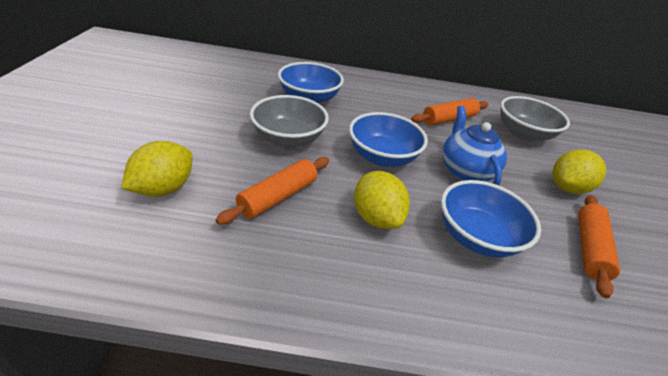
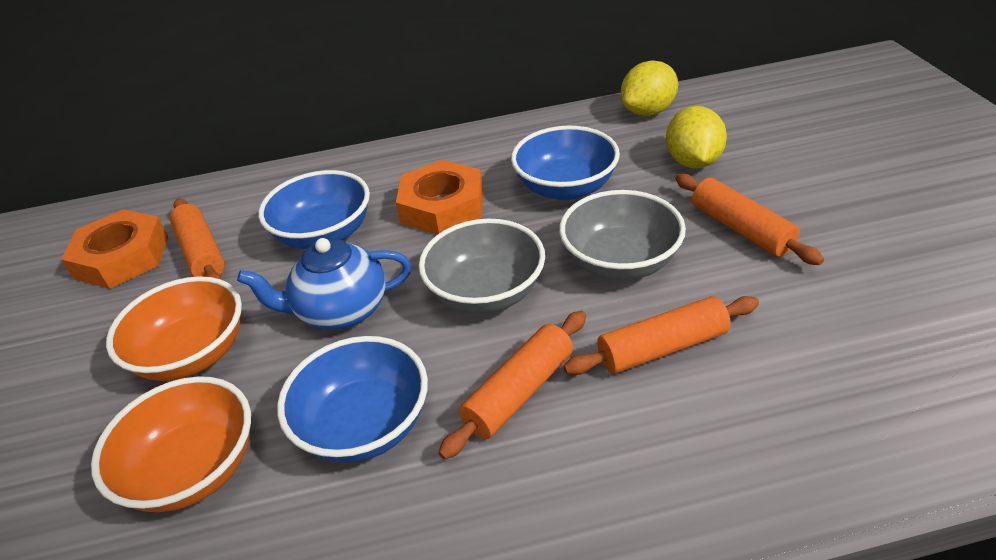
orange bowl: none = 0 -> [91,376,251,512] [106,276,242,381] = 2
orange nut: none = 0 -> [61,209,168,289] [396,160,483,235] = 2
orange rolling pin: [216,157,329,225] [411,98,488,126] [578,195,620,298] = 3 -> [170,198,225,280] [438,311,586,459] [563,296,759,375] [675,174,824,265] = 4
yellow lemon: [121,141,192,197] [354,171,410,229] [552,149,606,194] = 3 -> [621,61,678,116] [666,106,727,169] = 2

